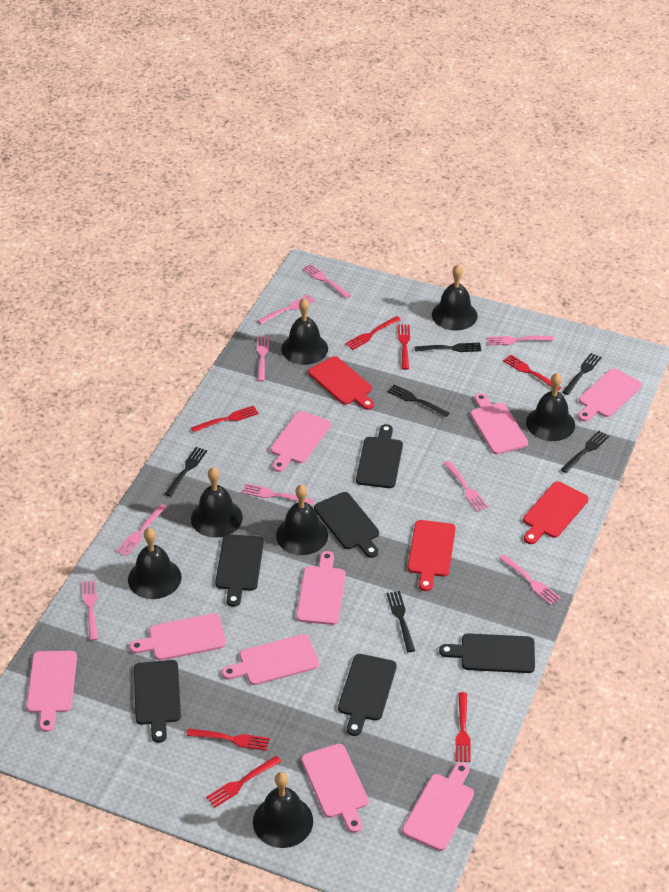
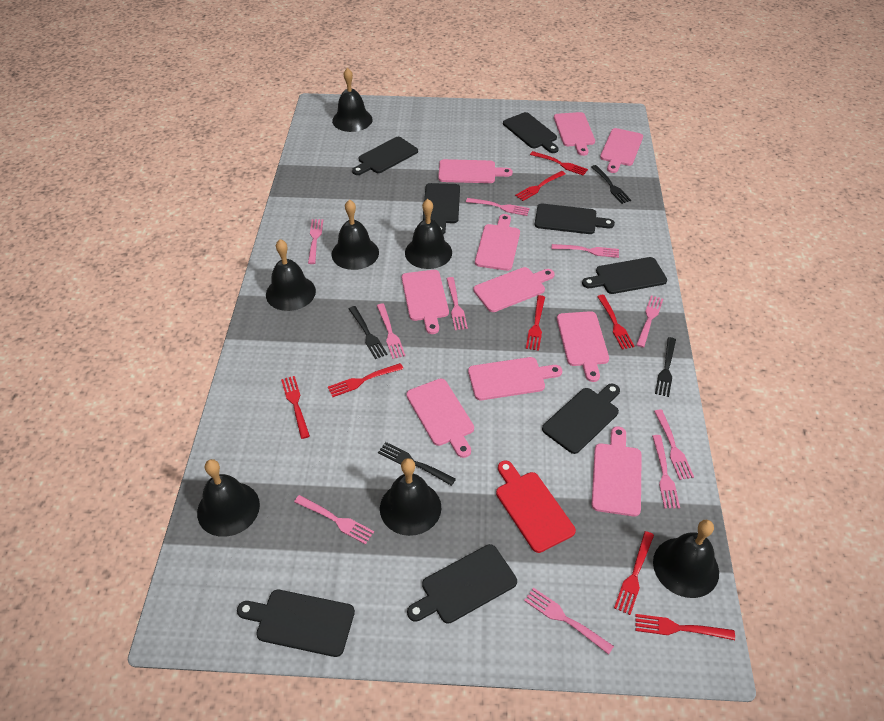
black cutting board: [134,660,181,743] [215,534,264,607] [314,492,379,558] [338,654,397,736] [356,424,403,488] [439,633,535,673] = 6 -> [237,590,355,657] [352,137,418,175] [407,544,517,624] [423,183,460,234] [503,112,559,153] [535,204,615,234] [542,384,620,454] [582,257,667,294] = 8
black fork: [165,447,207,497] [386,591,415,652] [387,384,450,417] [415,343,481,352] [560,431,609,473] [562,353,601,395] = 6 -> [349,306,388,359] [378,442,456,486] [591,165,631,204] [655,337,676,397] = 4
pink cutting board: [26,651,77,732] [129,613,226,660] [222,634,319,685] [270,411,331,472] [296,551,346,625] [301,744,368,833] [402,762,474,851] [470,393,528,454] [578,368,642,422] = 9 -> [402,270,449,334] [406,378,474,458] [438,159,513,183] [468,357,562,400] [473,267,555,312] [475,214,520,271] [554,112,595,156] [557,311,609,382] [592,426,642,516] [600,128,643,173] = 10
pink fork: [82,580,98,641] [116,504,167,557] [242,483,314,505] [257,294,315,324] [257,336,269,382] [302,264,351,298] [444,461,488,512] [487,336,554,346] [499,555,561,605] = 9 -> [294,495,374,545] [308,219,323,264] [377,303,405,359] [446,277,468,330] [466,198,530,216] [524,587,614,655] [552,244,619,258] [636,295,663,347] [652,435,680,509] [654,410,694,480] = 10
red cutting board: [308,356,374,410] [408,520,456,591] [523,481,588,544] = 3 -> [496,461,576,553] = 1
red fork: [187,729,270,751] [191,406,259,432] [206,756,282,808] [345,316,401,350] [398,325,410,370] [456,692,471,762] [503,355,561,391] = 7 -> [281,376,310,439] [328,363,403,397] [515,171,565,201] [526,295,545,351] [530,151,588,176] [597,295,635,349] [614,531,654,615] [635,614,735,640] = 8

